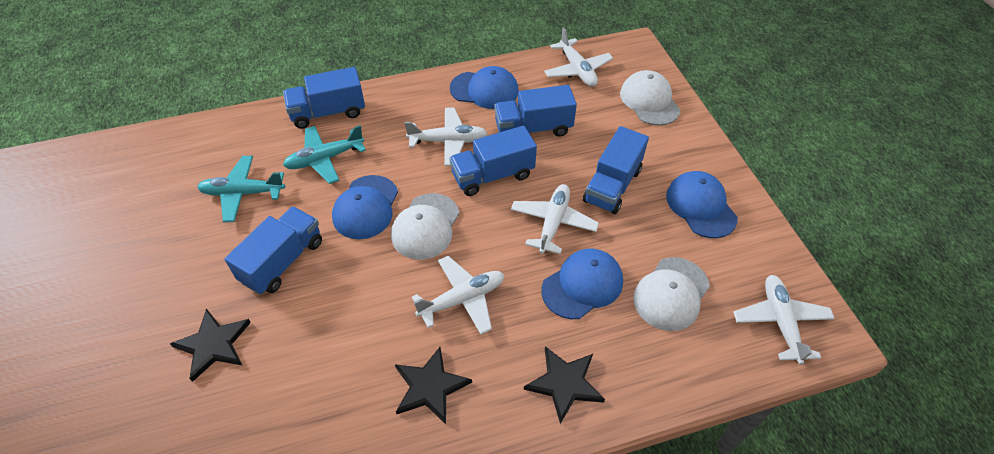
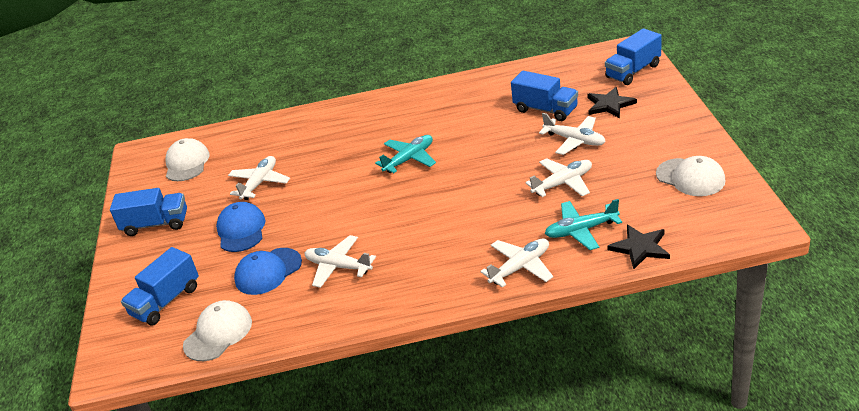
black star: [170,308,251,382] [395,347,472,424] [524,346,605,424] = 3 -> [587,87,637,118] [607,225,670,269] = 2
blue cap: [332,175,398,239] [450,66,519,109] [541,249,623,319] [666,171,738,238] = 4 -> [216,202,265,252] [234,248,302,295] = 2
blue truck: [225,206,322,295] [283,67,365,129] [449,126,537,196] [494,85,577,137] [583,126,649,214] = 5 -> [110,188,187,236] [121,247,199,326] [511,71,578,121] [605,28,662,85] = 4

